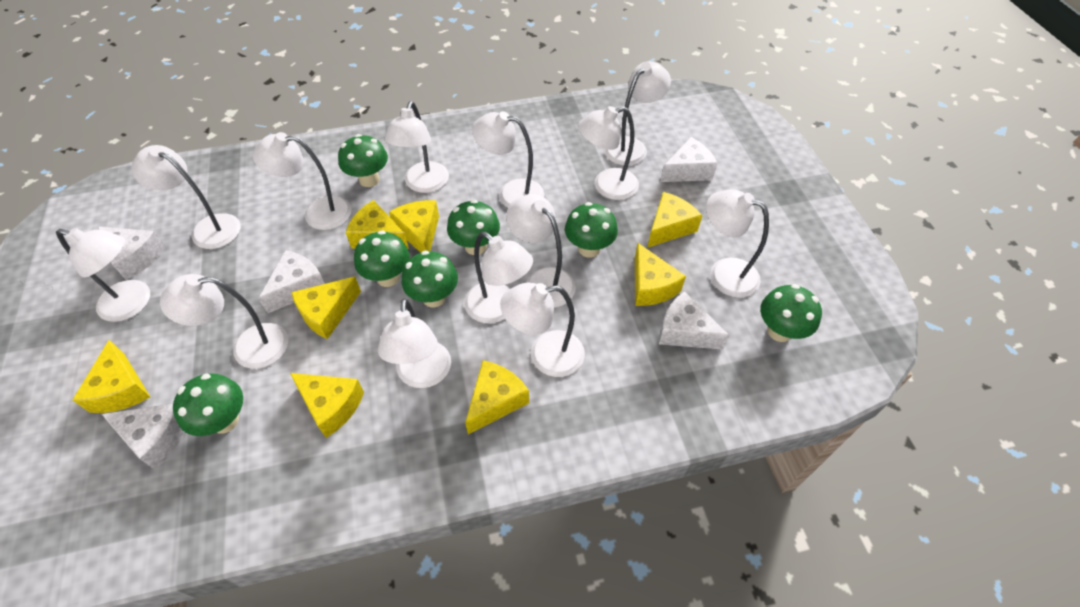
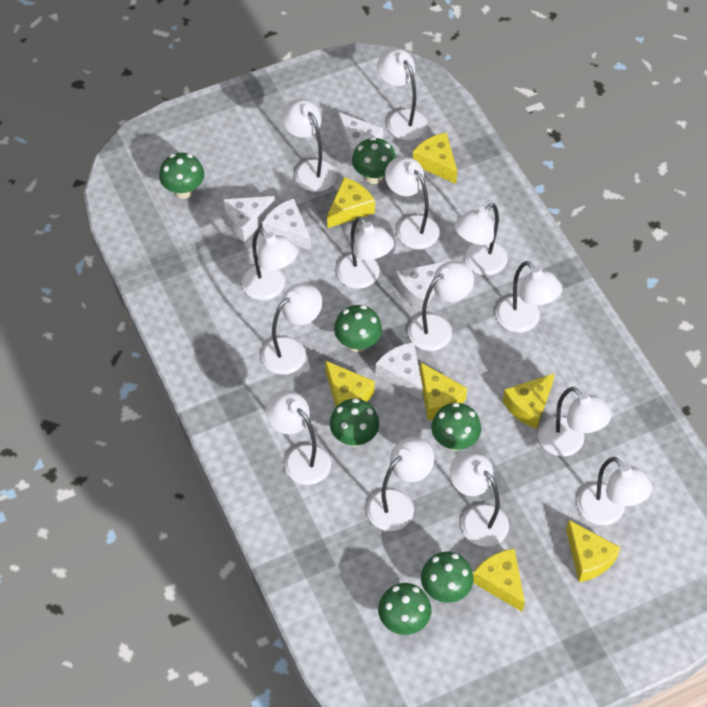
white lamp: [56,228,150,322] [131,145,241,249] [160,274,288,369] [253,132,352,230] [378,298,451,388] [384,101,449,193] [464,232,533,324] [472,111,544,208] [500,282,585,377] [506,194,576,308] [578,106,639,200] [604,61,671,166] [706,190,769,297] = 13 -> [242,228,298,300] [261,283,322,375] [266,390,331,485] [282,99,337,192] [337,217,394,289] [367,437,434,531] [377,48,428,140] [385,157,440,249] [408,261,474,351] [450,451,509,547] [454,203,508,275] [496,261,562,332] [538,387,612,457] [578,457,653,525] = 14
yellow cheese: [72,340,150,413] [290,373,364,438] [291,277,361,339] [346,200,409,249] [389,200,439,253] [465,360,529,434] [635,243,686,306] [647,192,702,248] = 8 -> [325,360,375,407] [327,177,375,228] [413,133,457,184] [420,363,467,420] [473,549,525,612] [503,373,555,429] [566,520,621,582] = 7

